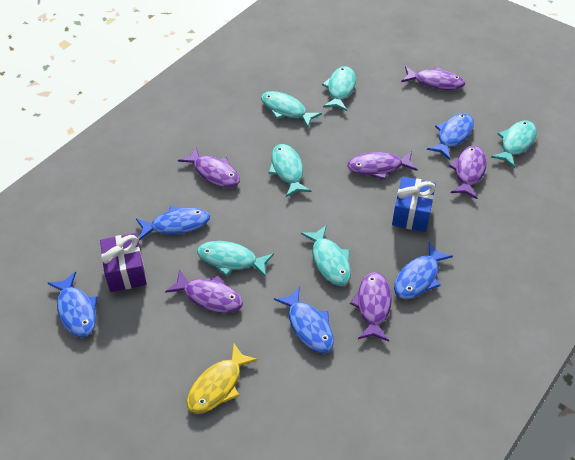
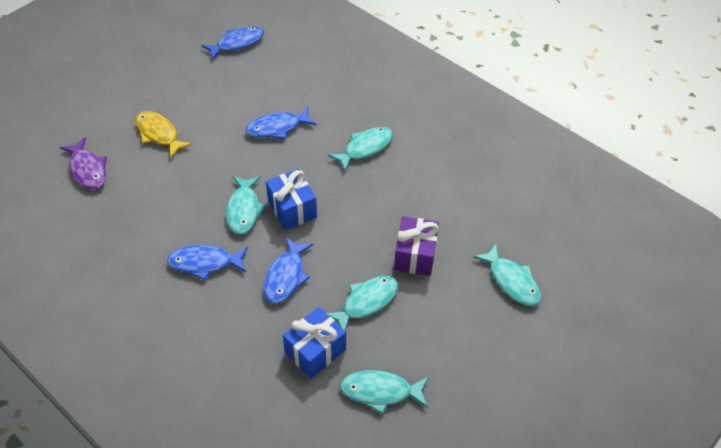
blue fish: [48,272,98,337] [136,206,210,241] [274,286,334,353] [394,242,453,299] [427,113,474,160] = 5 -> [167,245,248,281] [201,26,264,60] [246,107,316,139] [264,237,313,303] = 4
blue gift: [392,176,436,232] = 1 -> [266,169,317,230] [283,307,346,379] = 2
purple fish: [165,270,243,313] [178,146,240,188] [347,151,418,180] [350,272,392,341] [401,66,465,90] [449,146,487,199] = 6 -> [60,137,107,190] = 1
turquoise fish: [197,241,274,277] [261,91,322,127] [268,144,311,197] [301,225,351,286] [322,66,356,111] [491,120,537,168] = 6 -> [226,176,267,235] [327,276,398,330] [328,127,393,171] [340,370,429,414] [473,244,541,306] = 5

